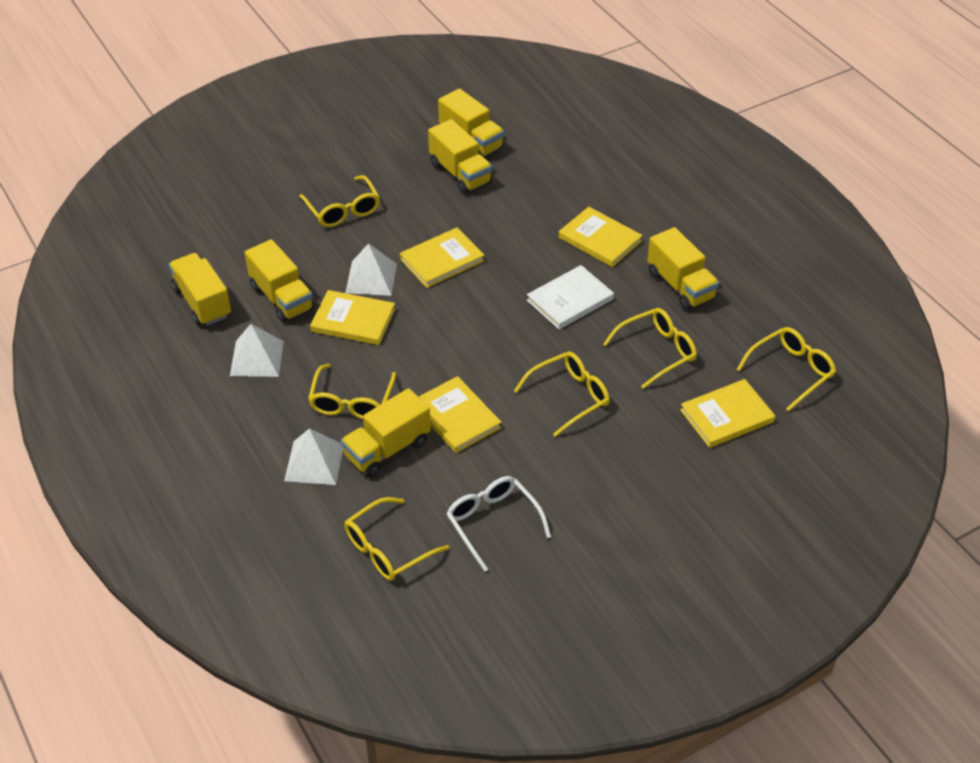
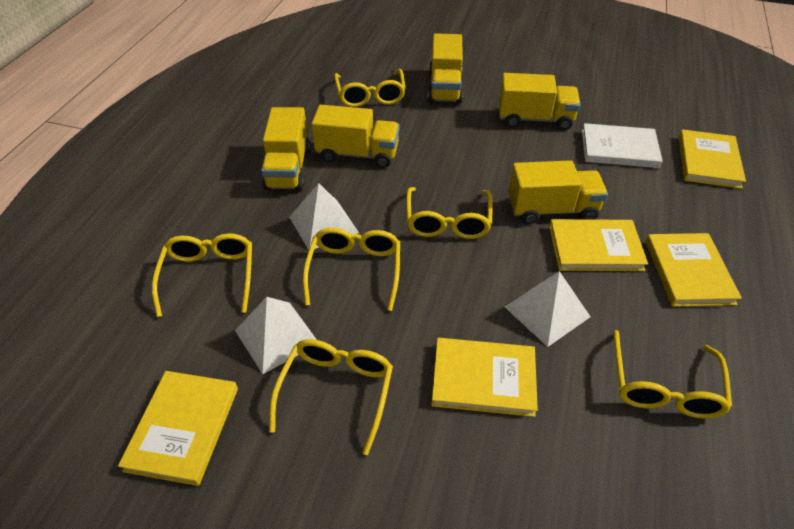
white glasses: [447,476,551,572] = 1 -> none = 0
yellow truck: [169,253,231,326] [245,239,315,323] [341,388,431,477] [428,119,492,194] [438,88,504,156] [647,227,719,310] = 6 -> [261,107,310,190] [311,105,399,168] [428,33,463,103] [499,73,581,130] [508,160,608,224] = 5

